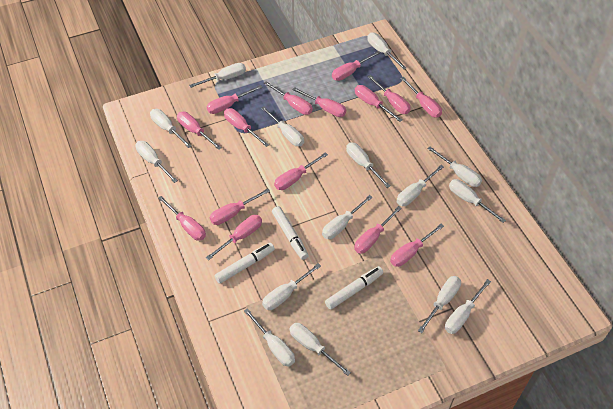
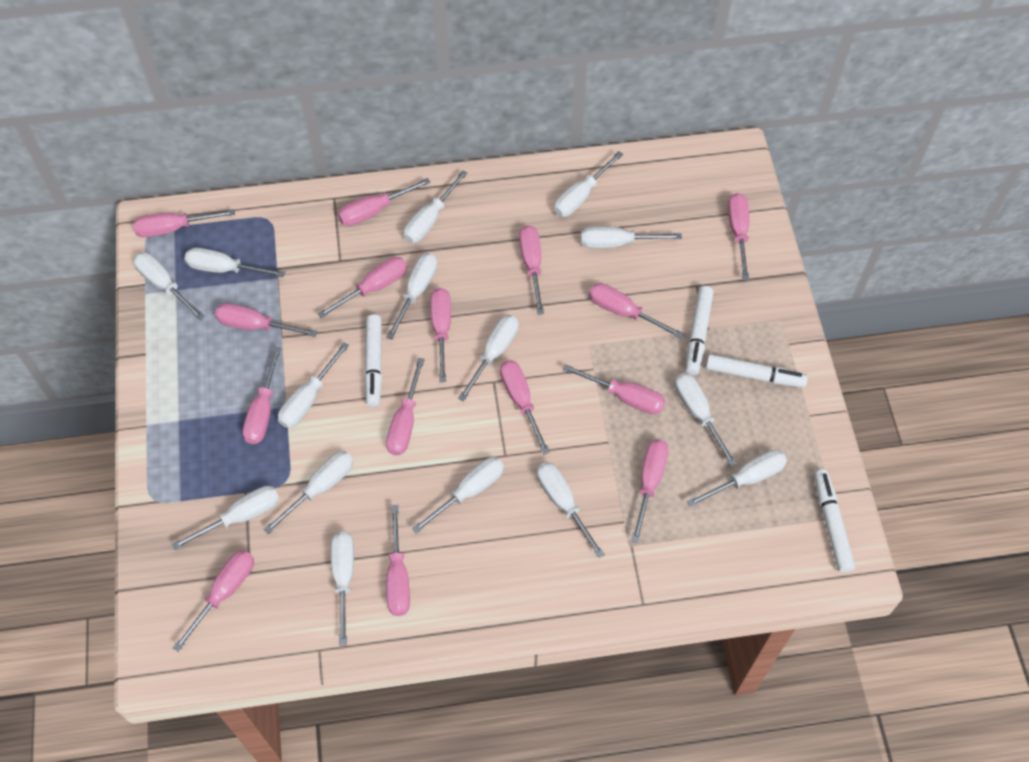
white marker: [214,243,275,284] [272,206,309,260] [325,266,383,310] = 3 -> [364,314,382,407] [686,286,714,375] [706,354,808,388] [814,469,855,573] = 4

